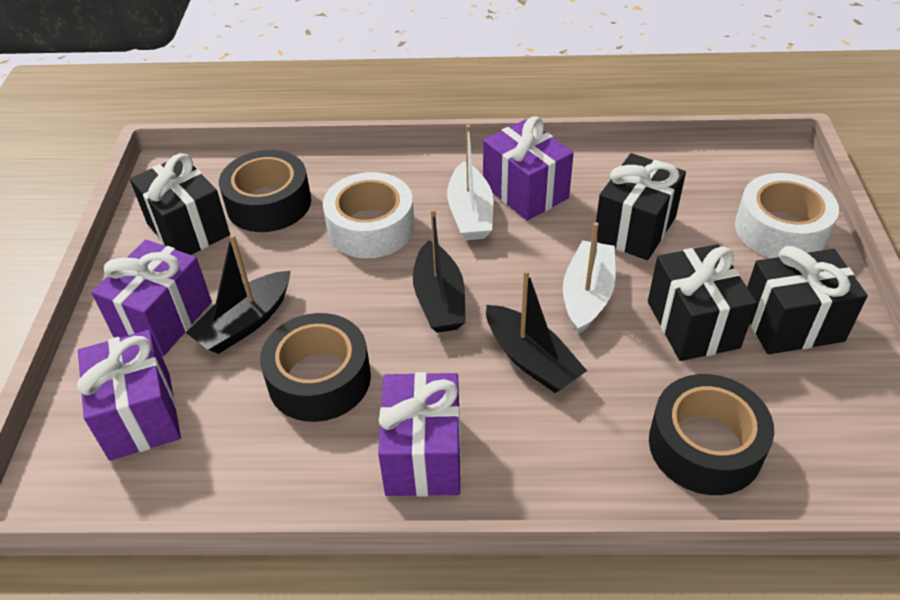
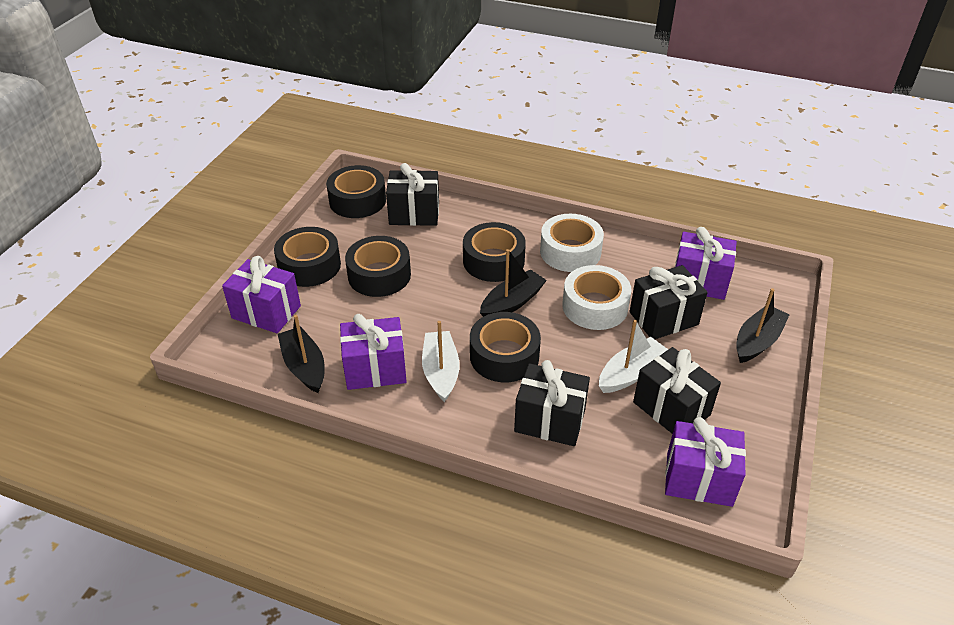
black tape: [219,150,311,232] [260,313,371,422] [649,374,774,495] = 3 -> [274,227,341,287] [326,165,386,218] [345,236,411,297] [463,222,526,282] [470,312,541,382] = 5

